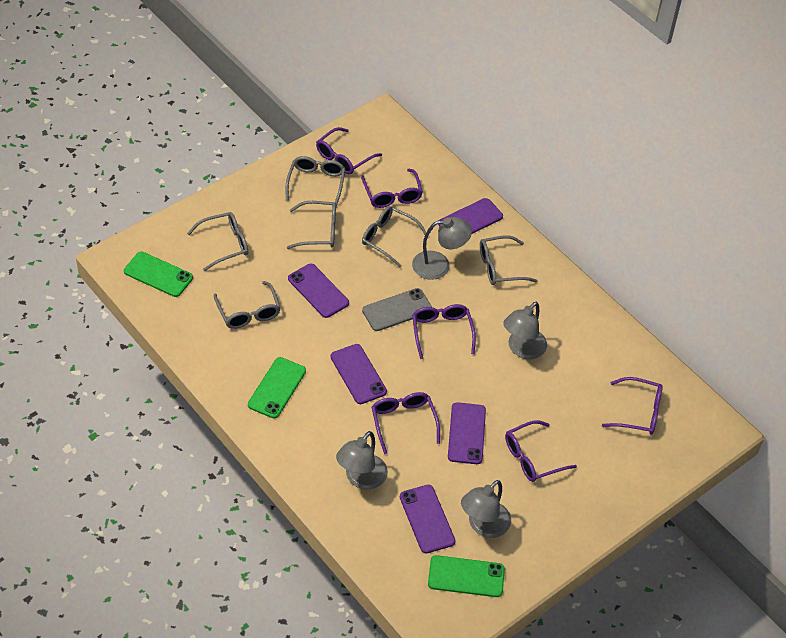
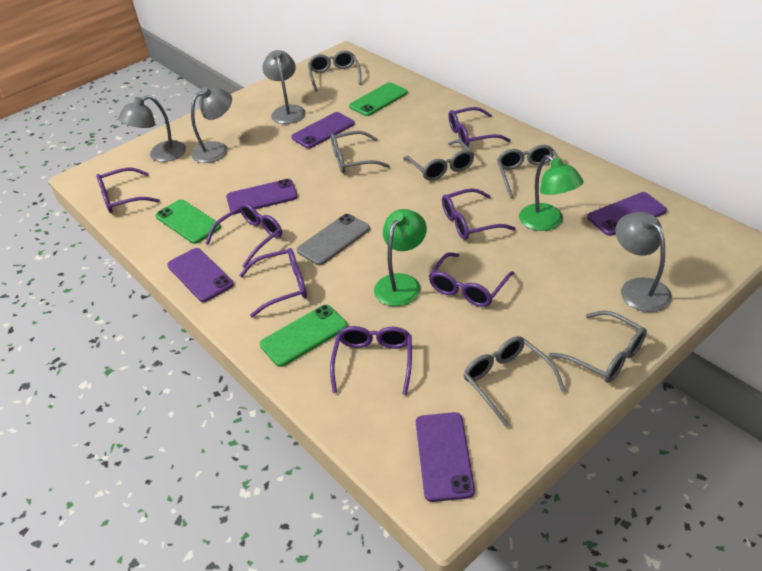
green lamp: none = 0 -> [374,209,427,306] [519,155,584,231] = 2
purple glasses: [316,127,382,174] [361,169,423,208] [372,392,440,454] [412,304,476,359] [505,420,577,482] [602,377,663,434] = 6 -> [96,167,160,213] [205,203,282,268] [239,248,307,317] [330,326,412,395] [429,252,514,307] [442,188,516,240] [448,107,511,147] = 7

